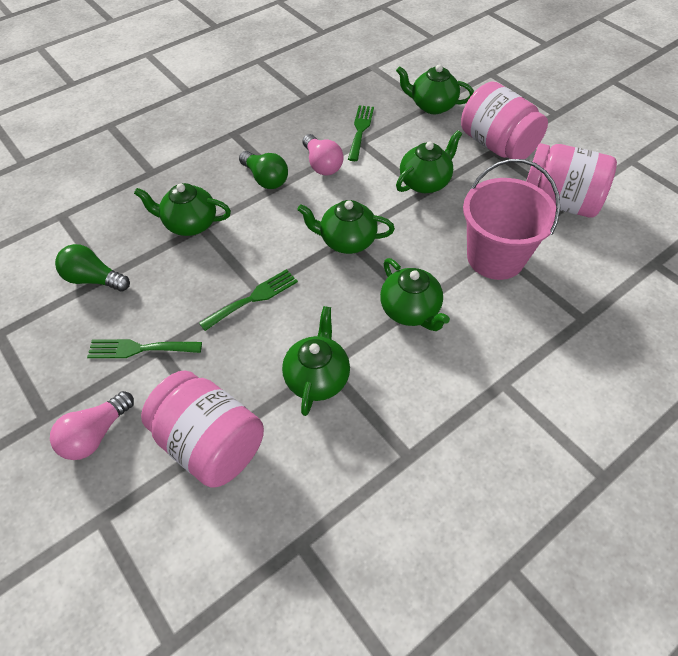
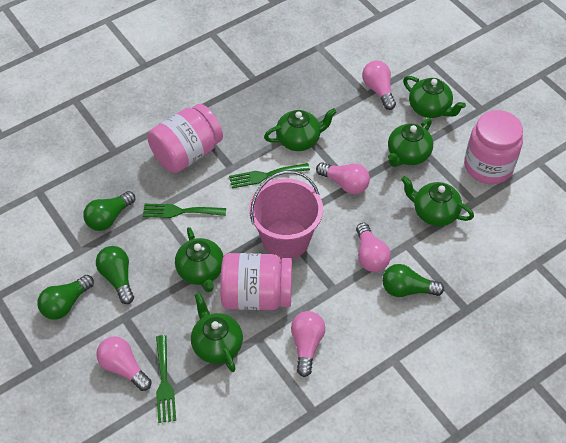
green light bulb: [55,244,130,292] [239,151,288,189] = 2 -> [37,275,94,320] [83,191,135,231] [96,246,134,304] [382,264,444,297] = 4
pink light bulb: [50,391,134,460] [303,134,343,175] = 2 -> [96,336,152,391] [291,311,325,377] [316,162,370,194] [356,223,391,272] [362,60,396,110] = 5

